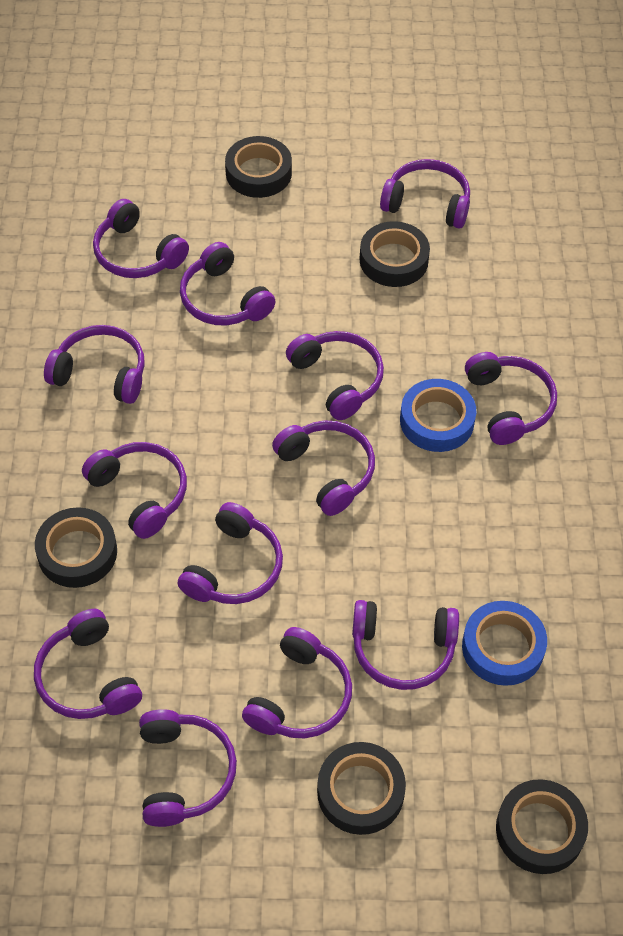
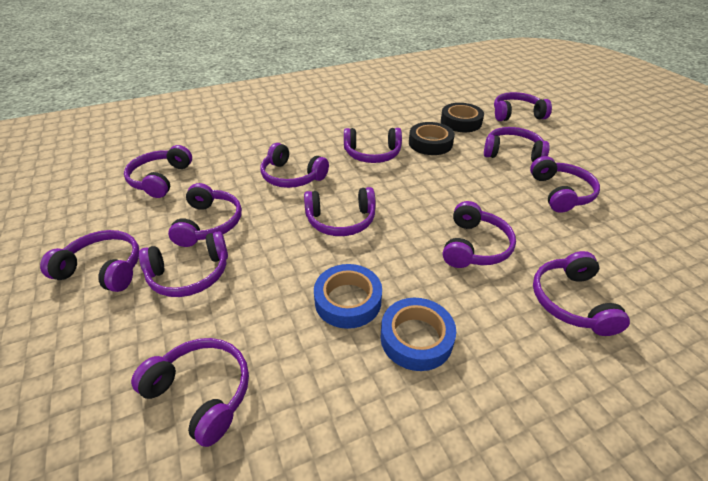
black tape: [35,507,117,588] [225,136,292,198] [317,742,406,835] [360,221,430,287] [496,779,588,874] = 5 -> [409,122,455,155] [441,103,484,132] = 2

